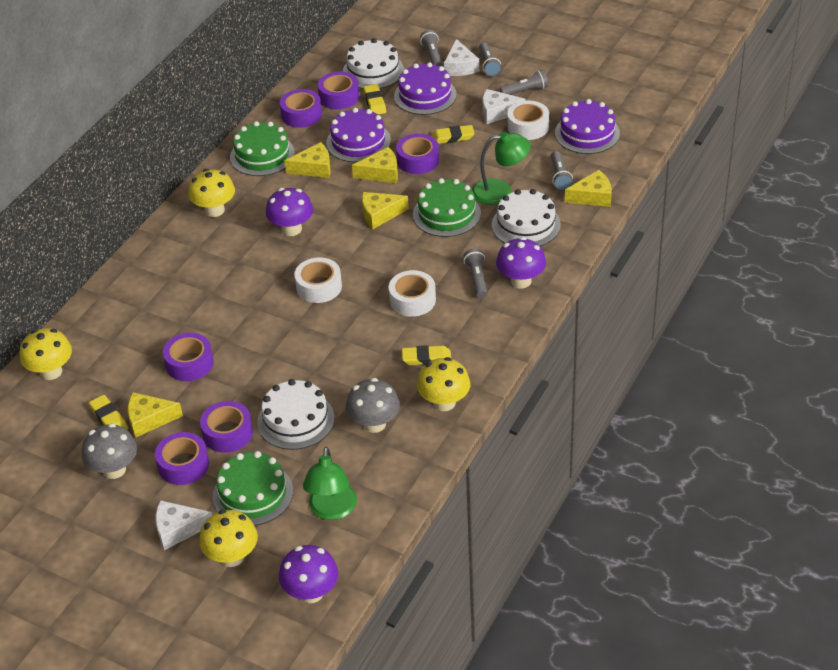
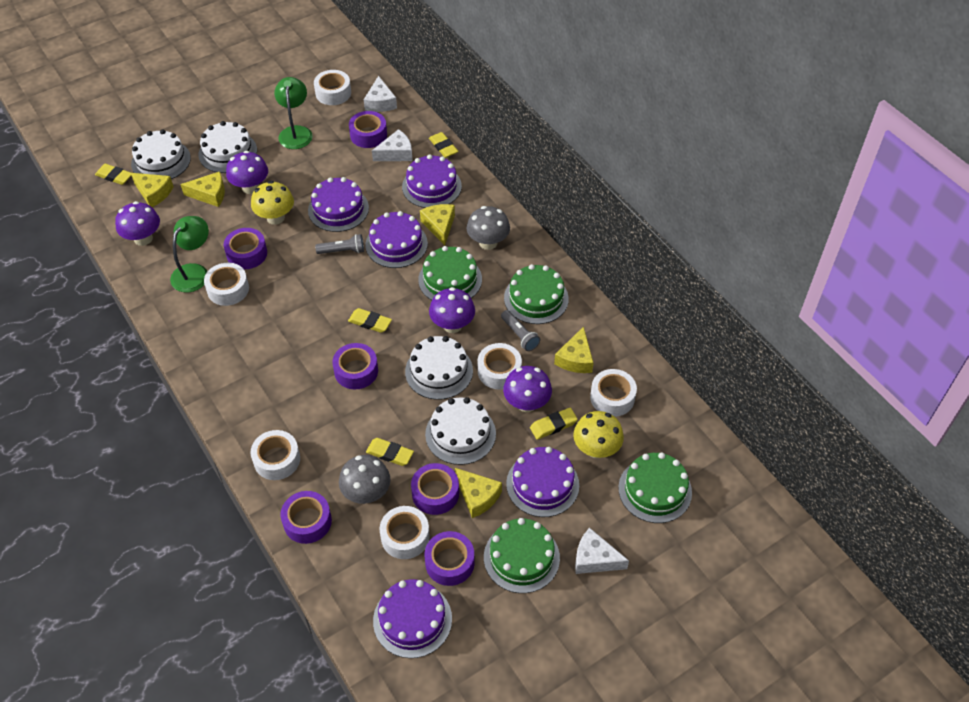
green cake: [213,451,293,526] [230,121,295,176] [413,178,481,237] = 3 -> [418,246,482,300] [484,518,560,593] [504,264,569,324] [618,452,692,523] = 4
grey flashlight: [420,30,442,66] [463,248,487,298] [479,43,501,77] [500,70,548,95] [551,151,573,191] = 5 -> [315,234,364,254] [501,310,540,351] = 2
purple cake: [326,108,391,162] [394,62,457,115] [555,99,620,154] = 3 -> [308,177,369,232] [365,211,428,268] [373,579,452,658] [402,154,462,208] [506,447,579,517] = 5
purple mushroom: [266,188,313,236] [279,545,338,603] [496,237,546,288] = 3 -> [115,201,160,246] [226,151,268,194] [429,287,475,333] [503,366,552,412] = 4
white cake: [257,379,335,450] [343,38,404,89] [492,189,561,246] = 3 -> [131,129,191,179] [199,121,257,173] [405,336,473,400] [425,397,496,465] = 4
white tape: [294,257,342,303] [389,270,436,317] [507,101,549,140] = 3 -> [204,263,249,306] [251,430,300,480] [314,70,351,105] [380,506,430,559] [478,343,522,390] [590,369,637,416] = 6
yellow eraser: [89,395,128,430] [363,84,386,115] [402,345,451,365] [431,125,475,144] = 4 -> [95,164,131,185] [348,308,392,333] [366,438,414,466] [429,132,459,158] [530,408,578,440] = 5
yellow mushroom: [20,328,72,380] [188,169,235,217] [199,510,258,567] [417,357,470,411] = 4 -> [251,181,294,225] [573,411,624,458] = 2

